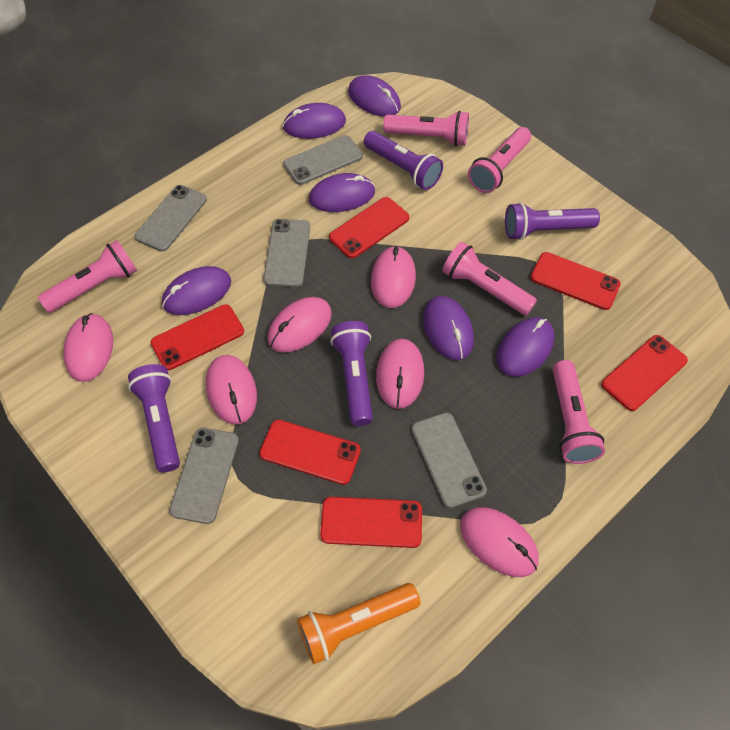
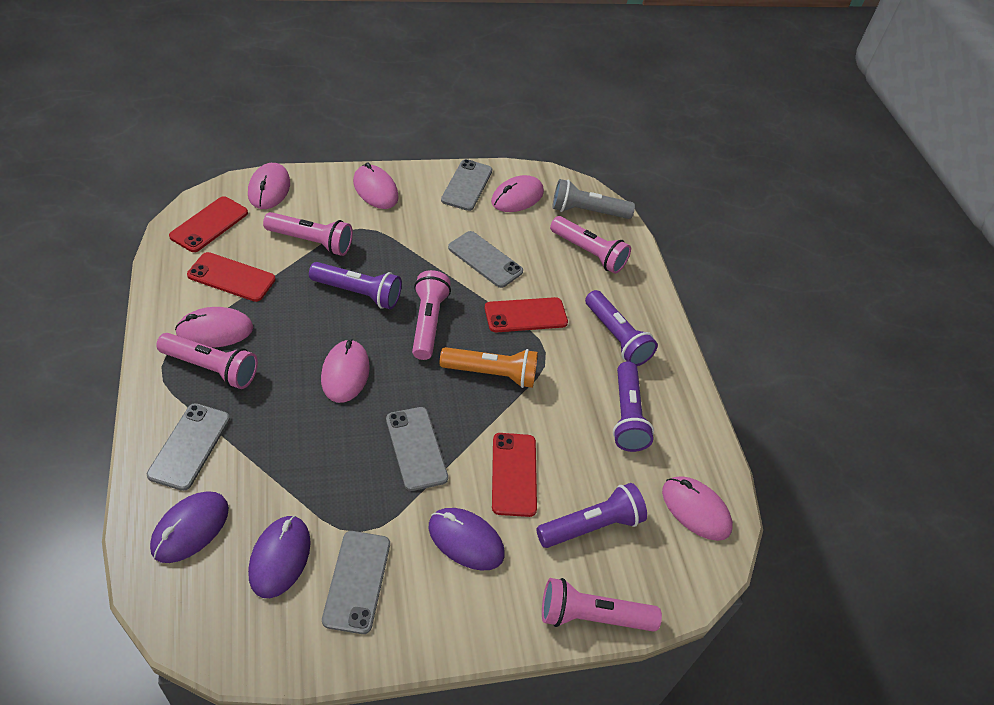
grey flashlight: none = 0 -> [553,179,635,219] = 1
purple mouse: [162,266,231,315] [283,103,346,139] [309,173,375,212] [348,75,401,117] [423,296,474,360] [496,317,554,377] = 6 -> [150,491,229,563] [248,516,311,598] [429,508,505,571] = 3
red phone: [150,304,244,370] [259,420,361,485] [320,497,422,548] [329,197,409,258] [530,252,621,310] [601,335,688,411] = 6 -> [169,196,248,252] [187,252,275,302] [485,297,568,332] [492,433,537,517] = 4

